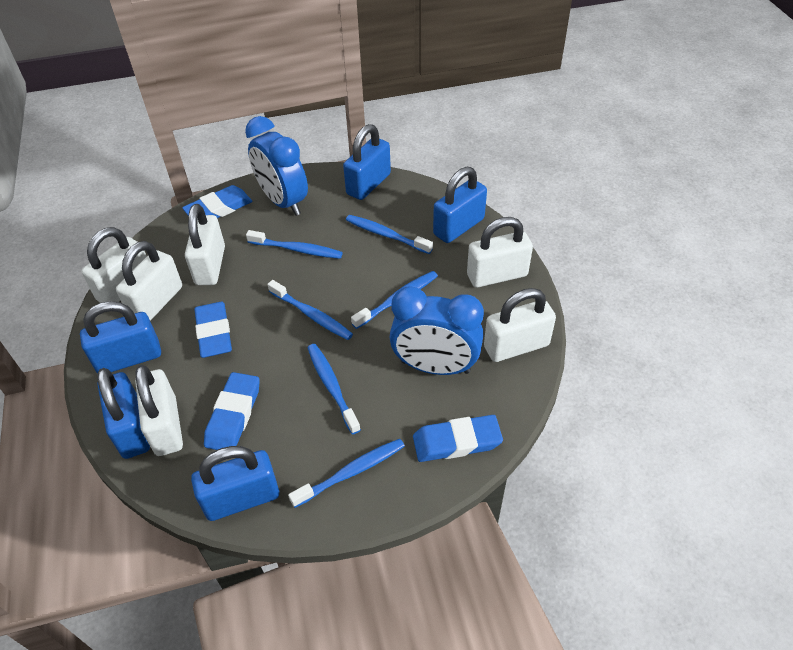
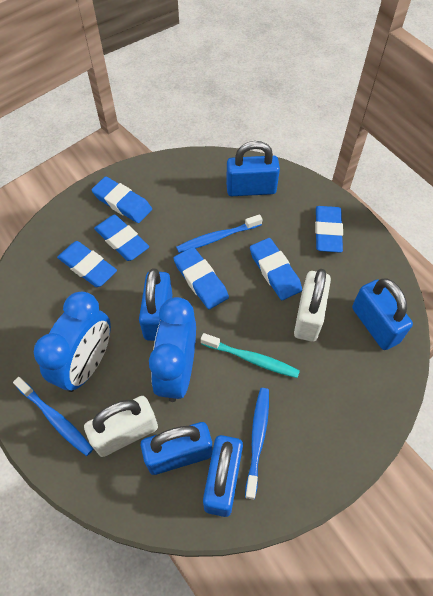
blue eraser: [182,185,252,218] [194,302,232,358] [204,372,260,450] [413,415,503,462] = 4 -> [57,241,117,287] [91,177,152,223] [94,215,149,261] [173,247,229,309] [250,238,302,300] [315,206,343,253] = 6
blue toothbrush: [246,230,343,259] [267,280,353,340] [288,439,405,508] [307,344,361,434] [346,215,433,254] [351,271,438,329] = 6 -> [13,377,93,456] [176,214,262,253] [245,388,269,499] = 3
turquoise toothbrush: none = 0 -> [201,333,300,378] = 1
white padlock: [82,227,147,303] [116,241,182,321] [135,365,183,456] [185,204,225,285] [467,217,533,288] [484,288,556,362] = 6 -> [84,396,158,457] [294,269,331,342] = 2

